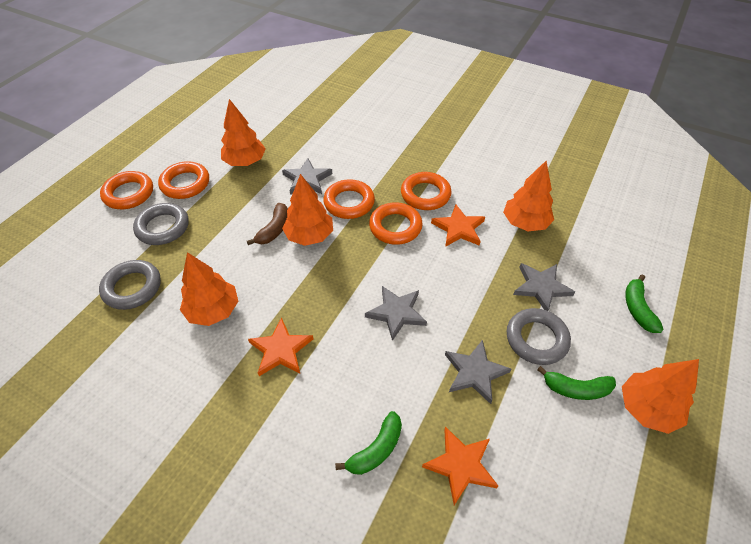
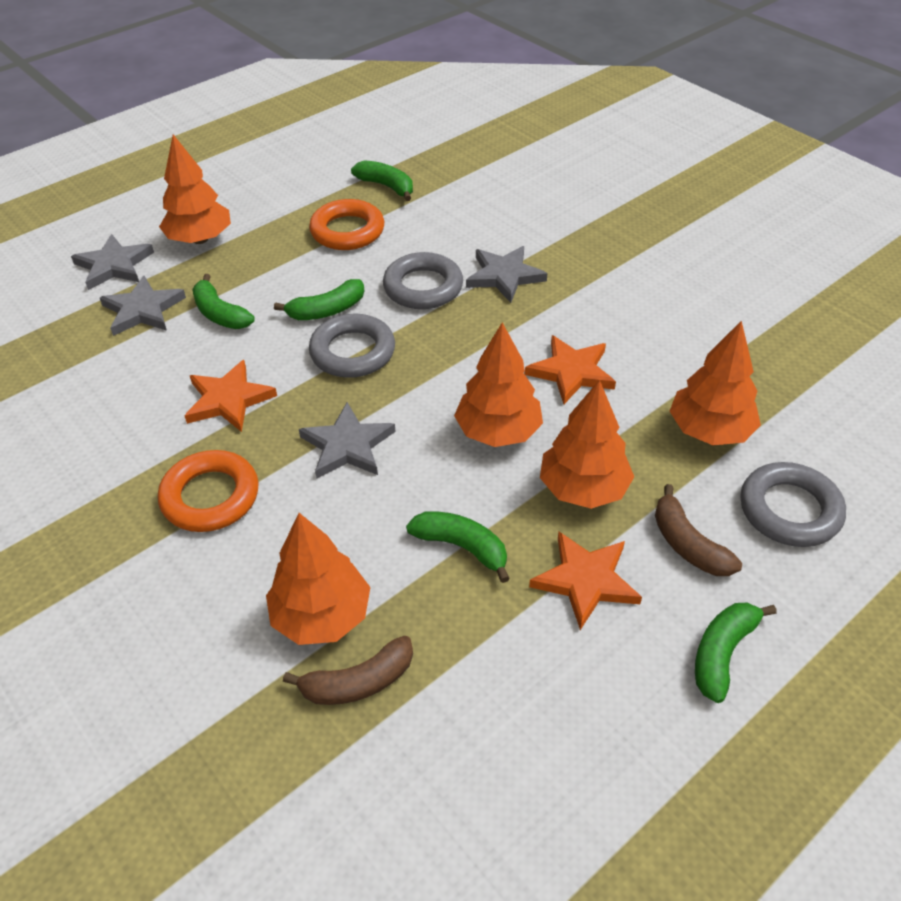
brown banana: [247,203,288,245] = 1 -> [283,636,413,705] [655,484,742,576] = 2
green banana: [335,411,402,475] [537,366,616,400] [625,274,664,333] = 3 -> [192,274,255,329] [274,279,365,320] [351,160,413,201] [406,511,510,583] [695,603,777,703] = 5
orange ring: [100,171,153,209] [158,161,209,199] [323,179,375,219] [369,202,423,245] [401,172,451,210] = 5 -> [158,450,259,532] [309,199,384,250] = 2

